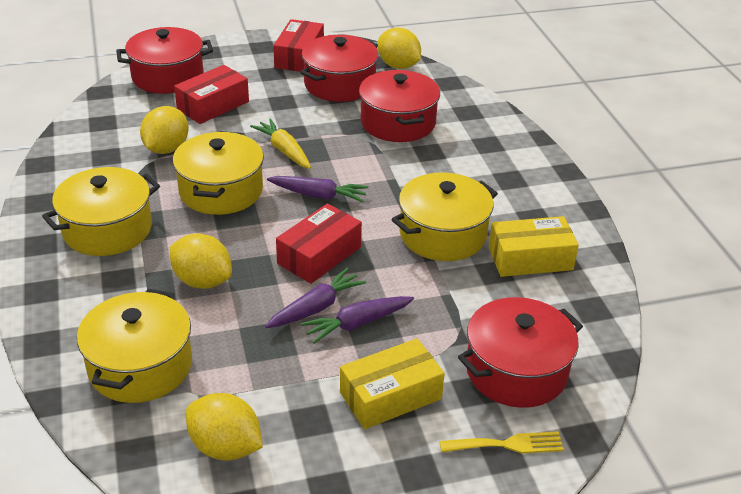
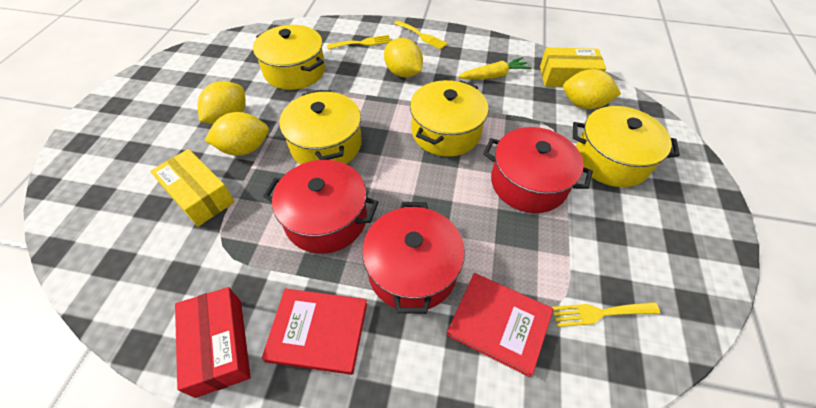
purple carrot: [265,268,366,328] [267,176,368,202] [301,296,414,344] = 3 -> none = 0
red book: none = 0 -> [262,288,367,375] [446,273,553,377] = 2
red box: [174,65,249,124] [273,19,324,72] [276,204,362,284] = 3 -> [175,287,251,398] = 1
red pot: [116,27,213,94] [300,35,379,102] [359,70,440,142] [458,297,583,408] = 4 -> [263,160,378,254] [362,202,465,314] [483,127,593,213] = 3
yellow fork: [439,431,564,453] = 1 -> [327,35,391,50] [394,20,448,50] [552,302,660,327] = 3

